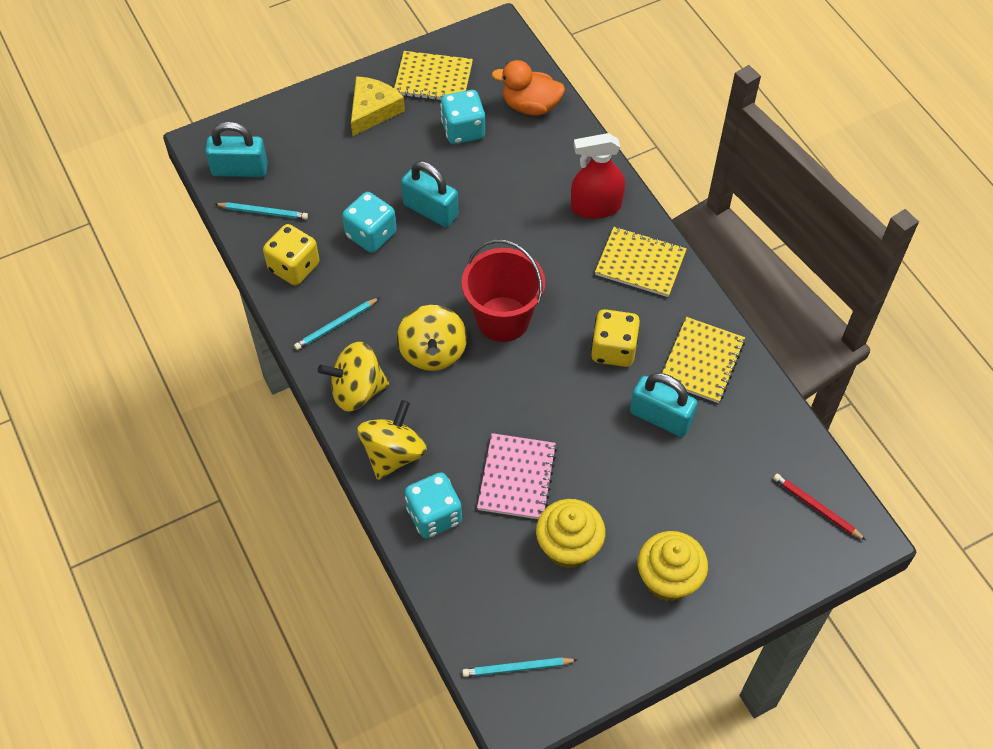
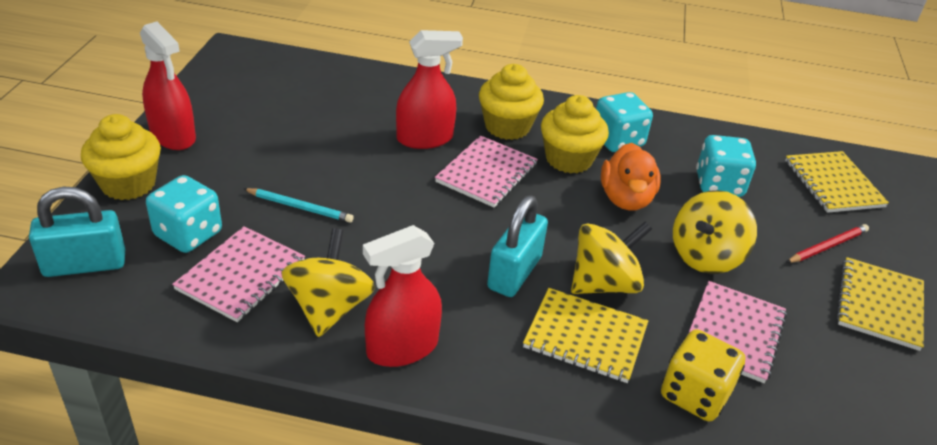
pink notebook: [477,433,557,519] = 1 -> [172,226,305,322] [435,135,538,207] [688,281,787,383] = 3
red bucket: [462,239,545,342] = 1 -> none = 0
red spray bottle: [571,133,625,219] = 1 -> [140,21,196,150] [363,225,442,367] [396,30,463,149] = 3
turquoise padlock: [205,122,268,177] [401,161,459,227] [630,373,697,437] = 3 -> [29,187,125,277] [487,195,548,297] = 2
turquoise pencil: [215,202,308,220] [294,297,380,350] [462,657,577,677] = 3 -> [243,188,354,223] = 1
yellow cheese: [351,76,405,136] = 1 -> none = 0
yellow cupcake: [536,499,606,569] [638,531,708,602] = 2 -> [81,114,161,200] [479,64,544,140] [541,95,609,173] = 3
yellow dice: [263,224,319,286] [591,309,640,367] = 2 -> [661,329,745,421] = 1

